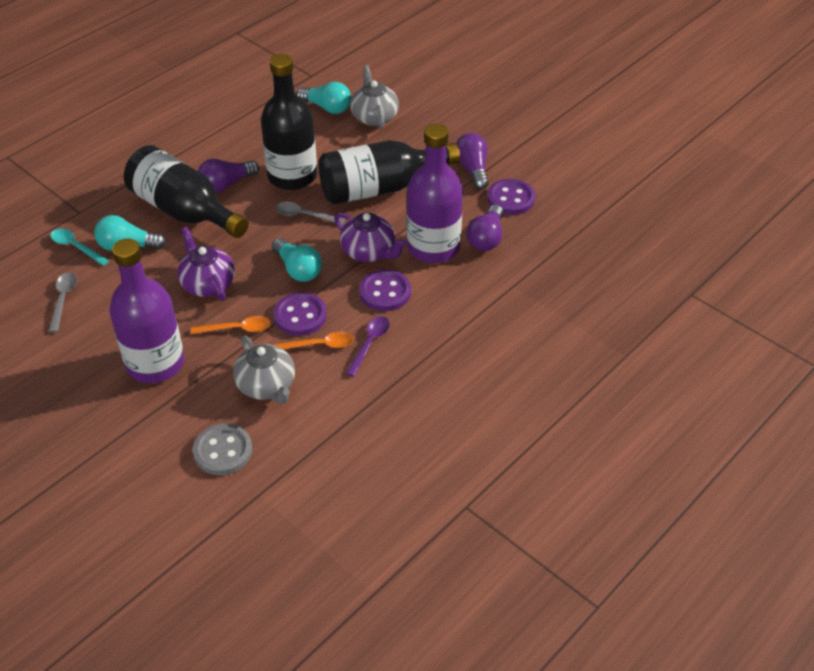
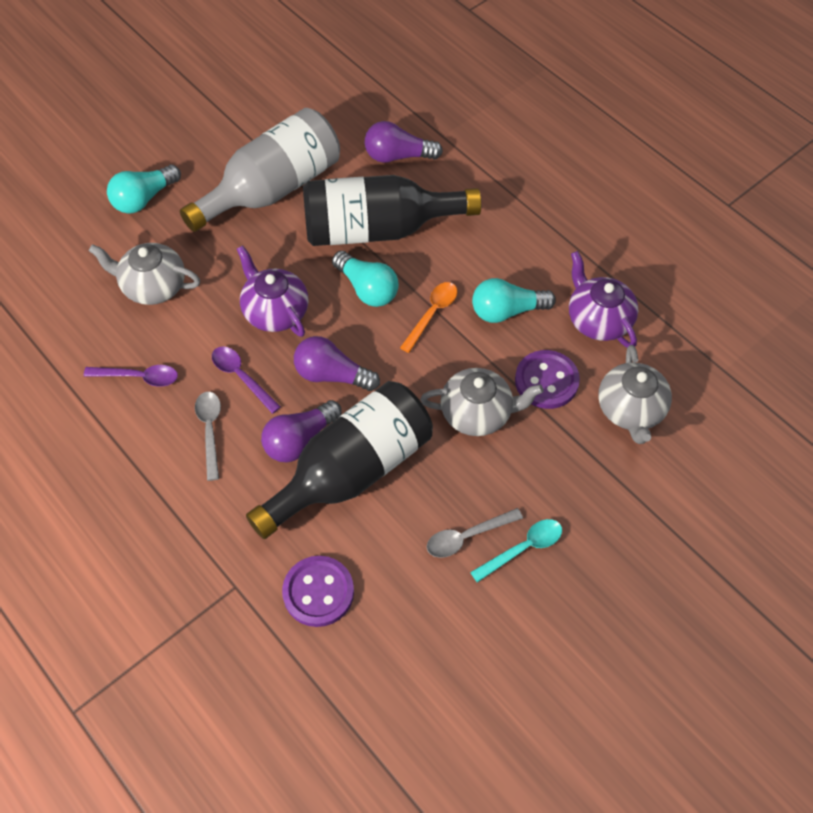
black bottle: [124,145,249,238] [261,54,317,190] [318,140,460,204] = 3 -> [246,381,433,539] [303,175,481,246] = 2
grey bottle: none = 0 -> [180,108,340,232] = 1
grey button: [193,423,252,475] = 1 -> none = 0
grey teapot: [233,336,295,404] [350,65,399,130] = 2 -> [89,243,200,305] [420,368,543,436] [598,345,672,444] = 3
orange spoon: [191,316,271,334] [273,331,354,350] = 2 -> [400,282,457,353] = 1
purple bottle: [109,239,184,383] [407,124,463,263] = 2 -> none = 0
purple button: [274,293,327,336] [359,270,411,311] [487,179,535,215] = 3 -> [282,556,354,627] [515,350,580,409] = 2
purple spoon: [346,316,390,377] = 1 -> [84,365,178,387] [212,346,281,414] = 2

